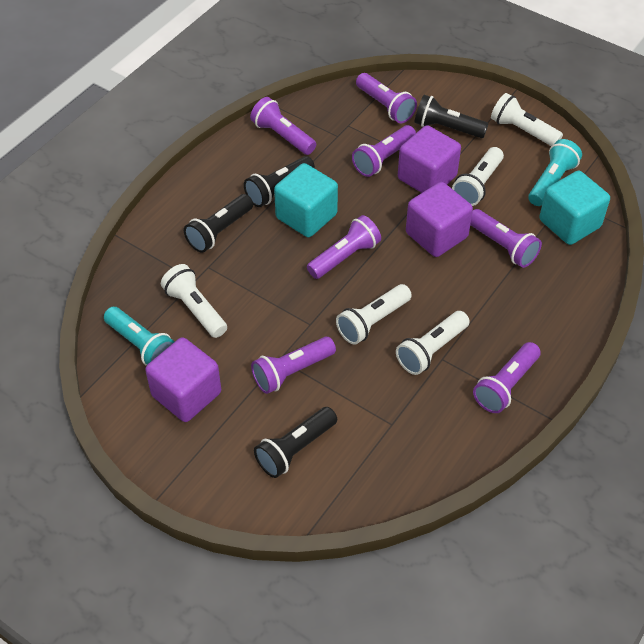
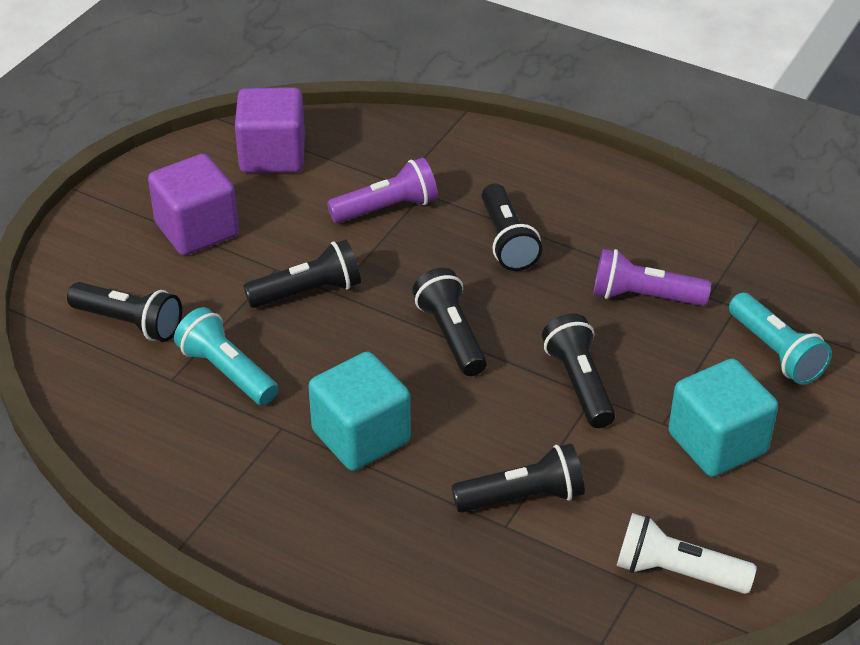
black flashlight: [184,194,253,253] [244,156,315,207] [254,407,337,478] [414,95,488,138] = 4 -> [67,282,182,342] [243,239,361,308] [412,268,487,376] [452,443,585,513] [481,184,542,271] [542,313,616,428] = 6
purple cube: [145,337,221,422] [398,125,461,193] [406,182,473,257] = 3 -> [148,154,239,255] [235,87,305,173] = 2
purple flashlight: [250,97,316,155] [251,337,336,394] [307,215,381,279] [352,125,416,177] [356,73,417,123] [470,209,542,268] [473,342,541,413] = 7 -> [327,158,438,223] [593,249,711,306] = 2
white flashlight: [161,264,227,338] [336,284,412,345] [396,311,470,375] [452,147,504,206] [491,93,563,146] = 5 -> [617,513,757,594] = 1

